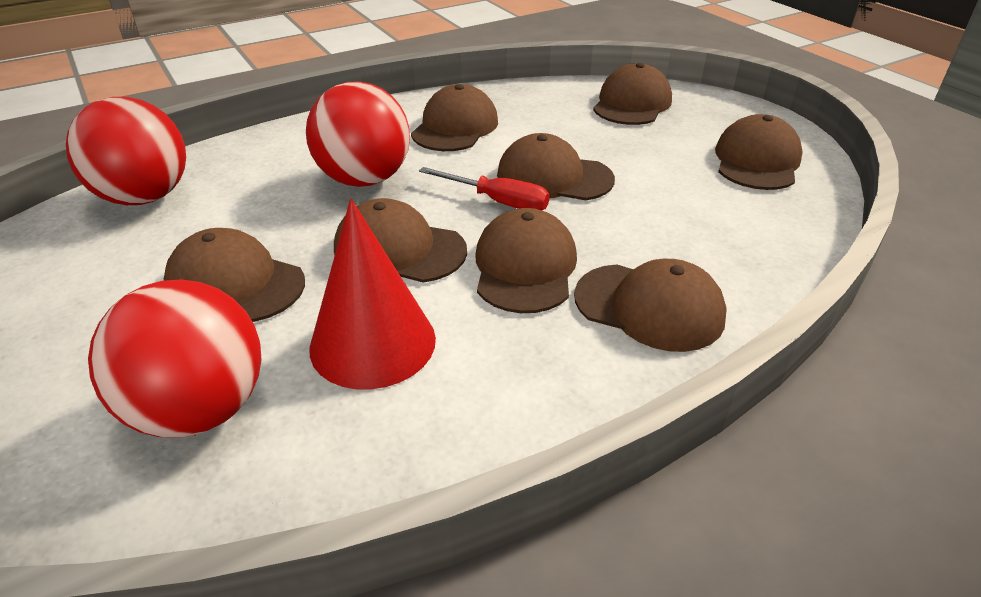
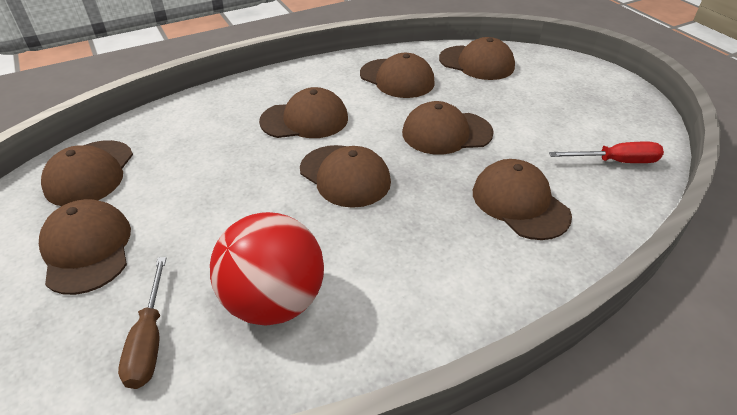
brown screwdriver: none = 0 -> [118,257,166,389] = 1
red ball: [66,97,186,205] [88,279,262,438] [306,81,410,187] = 3 -> [210,212,324,326] = 1
red cone: [309,199,436,389] = 1 -> none = 0

